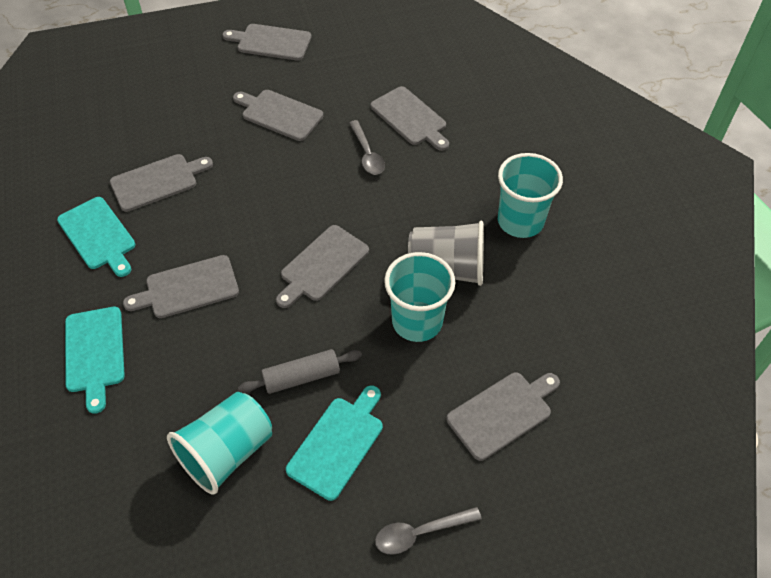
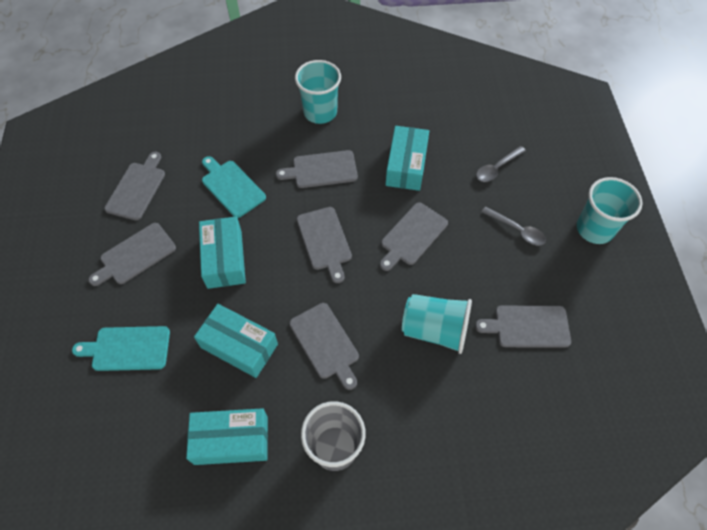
grey rolling pin: [238,349,362,394] = 1 -> none = 0
turquoise box: none = 0 -> [186,408,268,465] [194,304,278,378] [199,217,246,289] [385,126,429,191] = 4
turquoise cutting board: [57,197,135,277] [65,307,125,414] [286,386,383,501] = 3 -> [72,326,170,371] [202,156,266,218] = 2

